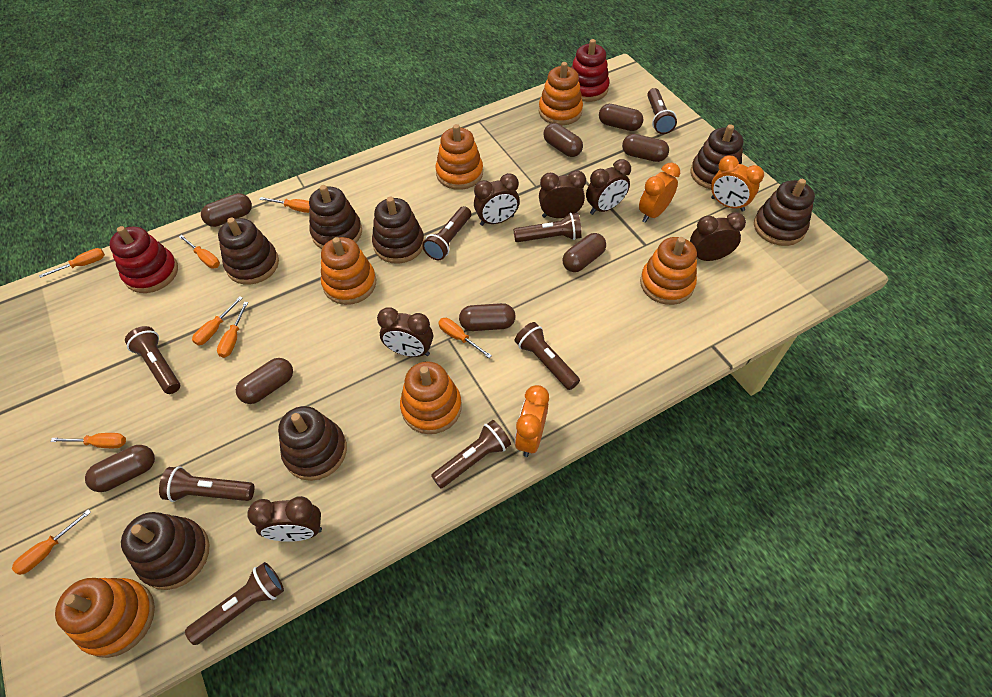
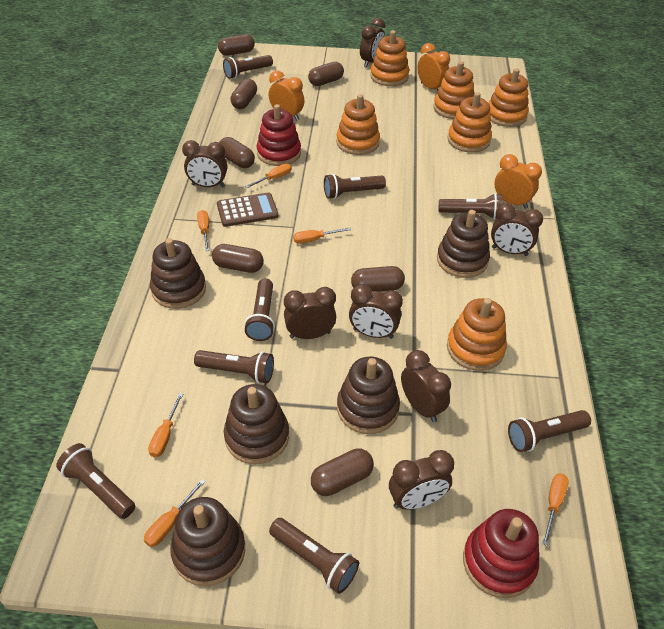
brown calculator: none = 0 -> [217,192,278,227] = 1
brown capsule: [85,445,155,492] [201,193,252,227] [236,358,293,404] [459,303,516,331] [544,123,583,157] [563,233,606,272] [599,104,643,131] [622,134,669,162] = 8 -> [212,244,264,273] [218,34,255,56] [219,137,255,168] [230,79,257,109] [308,62,344,86] [311,448,374,496] [351,266,405,292] = 7
brown clock: [247,496,322,542] [377,307,433,357] [474,173,520,226] [539,170,586,218] [586,159,631,215] [690,212,746,261] = 6 -> [182,140,227,187] [284,287,336,339] [349,284,403,339] [360,18,385,67] [389,450,454,510] [401,350,451,422] [491,203,543,256] = 7
brown stacking toy: [121,512,210,590] [218,217,279,285] [278,406,347,481] [309,185,362,249] [372,197,424,264] [691,124,743,190] [754,179,815,246] = 7 -> [150,238,206,309] [170,497,245,586] [224,384,289,464] [337,357,400,434] [437,210,490,278] = 5
orange screwdriver: [12,509,91,575] [39,248,105,278] [50,433,126,448] [179,235,220,269] [192,296,243,345] [217,302,248,358] [259,197,310,213] [438,318,492,358] = 8 -> [144,479,205,547] [148,393,183,458] [197,210,209,251] [245,163,291,188] [293,227,351,244] [542,473,569,546] = 6

